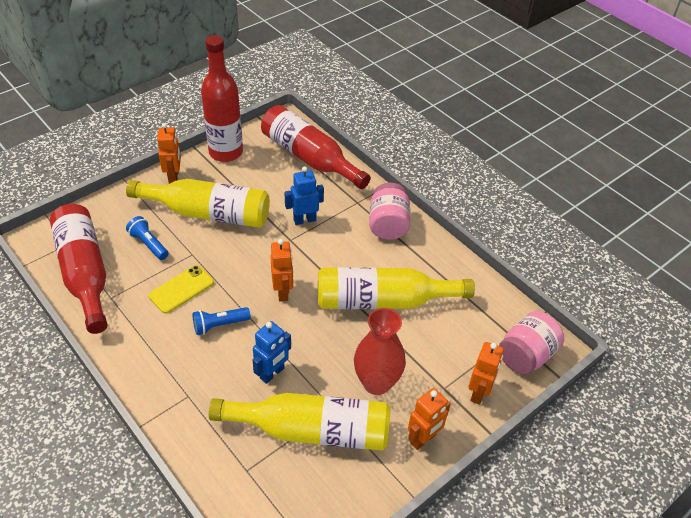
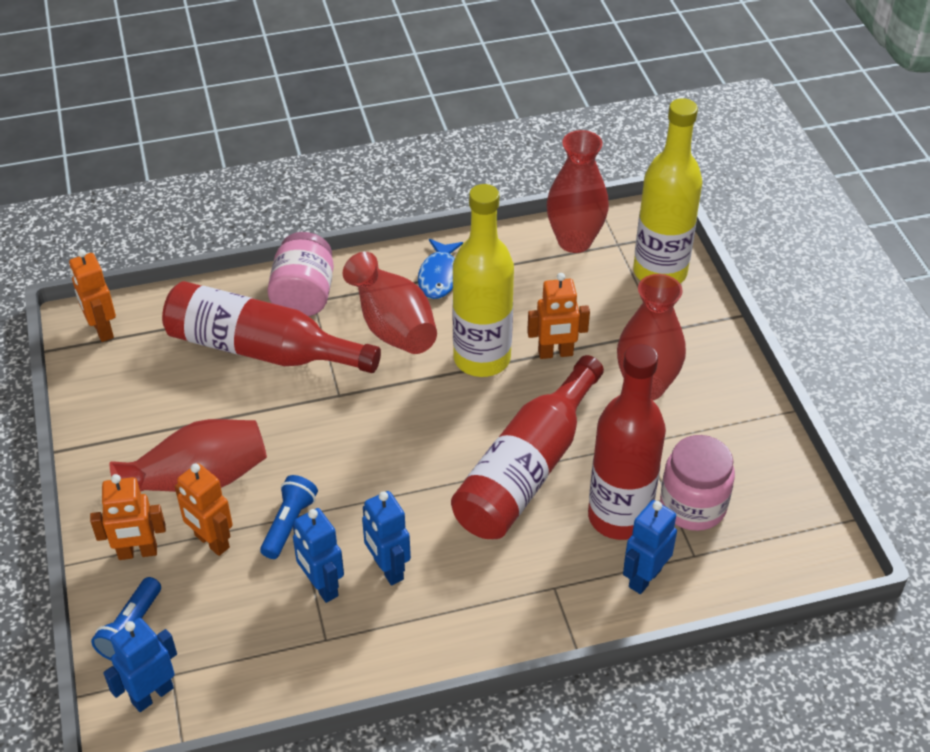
blue fish: none = 0 -> [418,239,463,299] = 1
blue robot: [253,321,291,384] [285,166,324,225] = 2 -> [103,618,177,712] [293,508,344,603] [362,491,411,585] [623,500,677,594] = 4
red vase: [354,308,406,395] = 1 -> [110,419,267,492] [343,252,437,354] [547,130,609,253] [617,274,686,400] = 4
yellow bottle: [126,179,270,228] [209,393,390,451] [318,267,475,309] = 3 -> [452,184,514,377] [633,98,702,283] = 2
yellow phone: [148,265,214,314] = 1 -> none = 0

